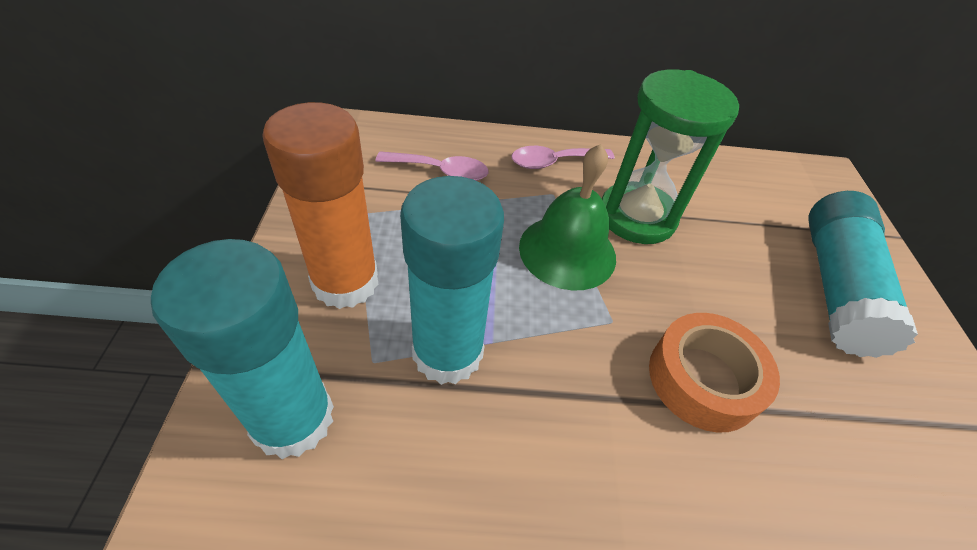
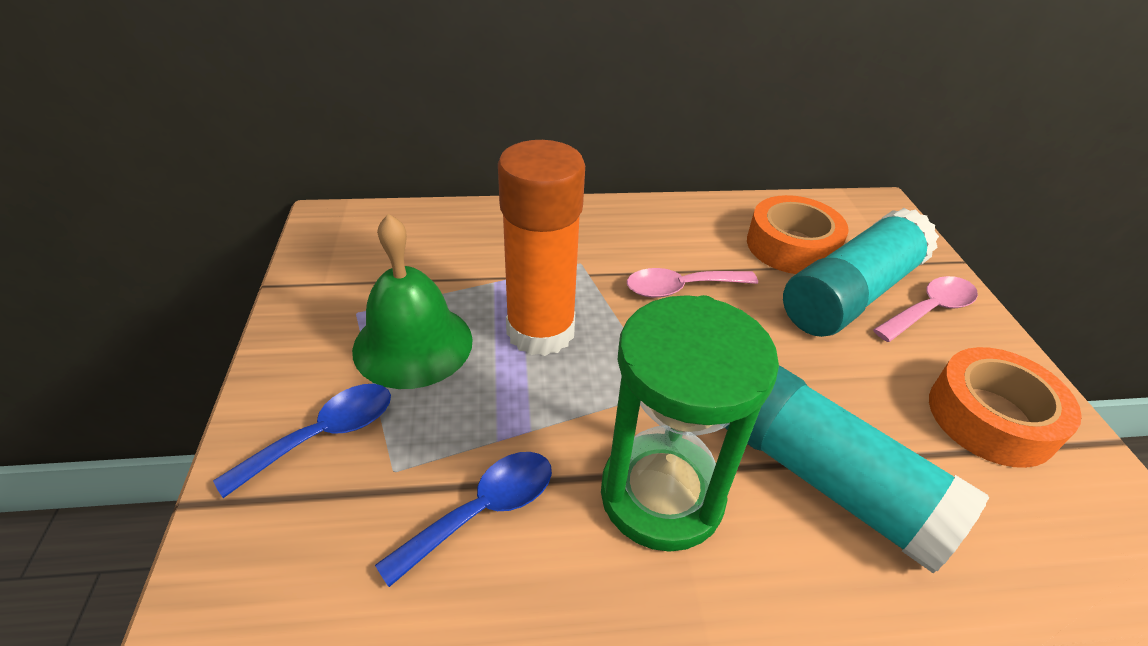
blue spoon: none = 0 -> [213,384,391,498] [375,452,552,587] = 2
orange tape: [649,313,780,432] = 1 -> [747,195,849,274] [929,347,1082,468] = 2
turquoise glue stick: [151,239,334,459] [400,176,504,385] [809,191,918,358] = 3 -> [725,365,989,573] [783,208,939,337] = 2

